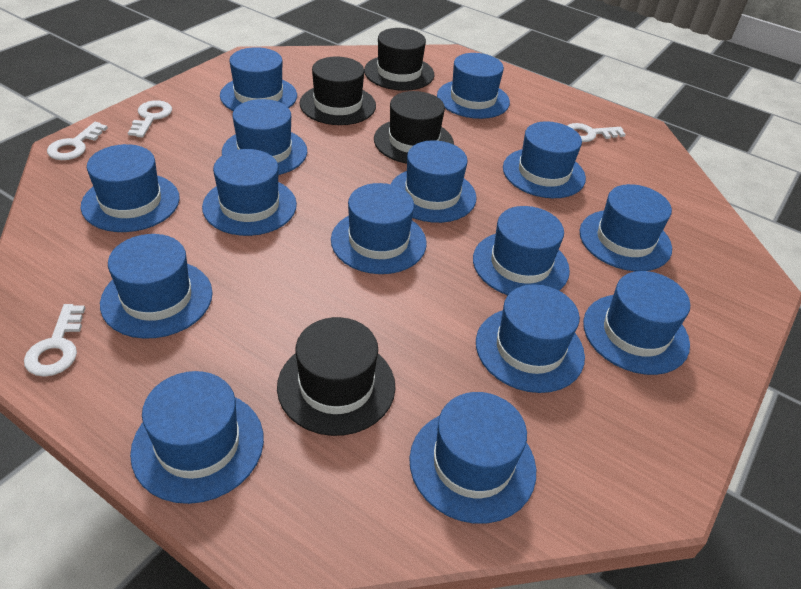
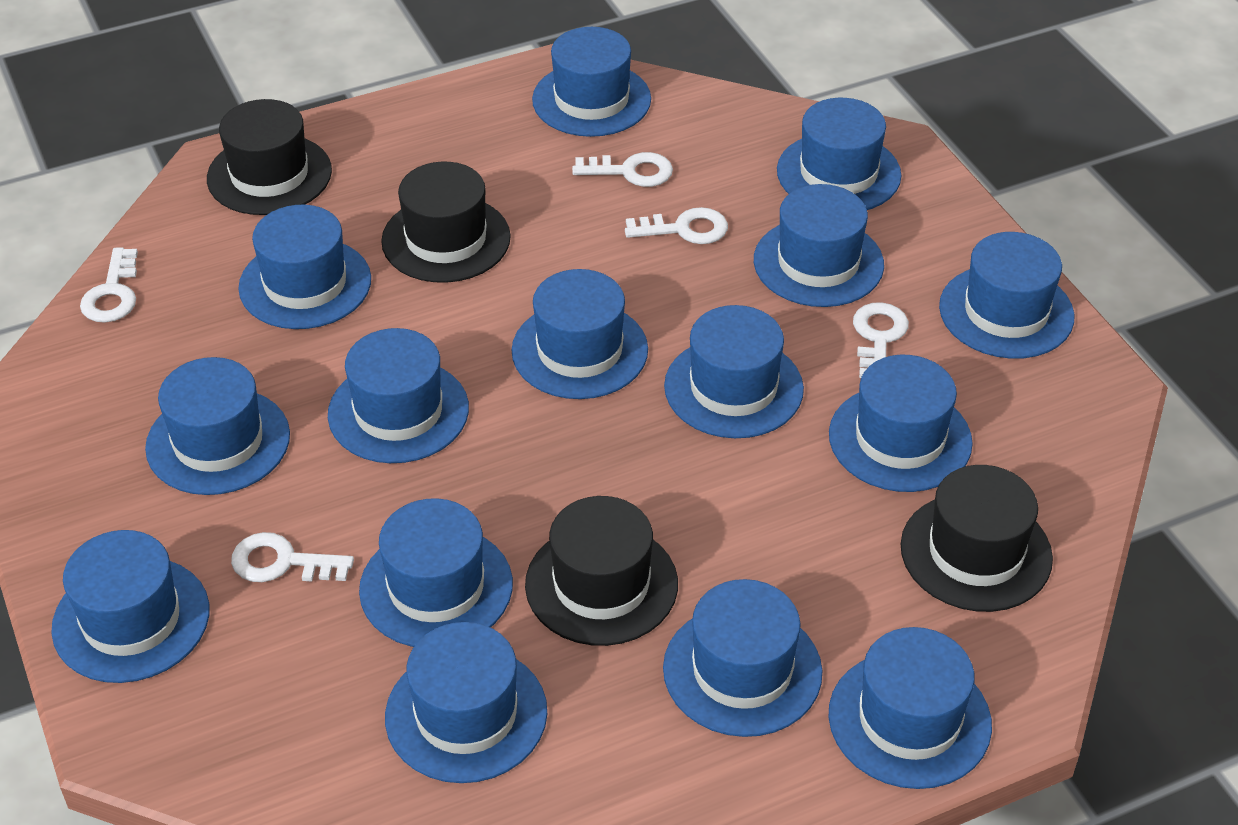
white key: [24,304,85,377] [47,122,108,160] [128,100,172,138] [567,123,626,142] = 4 -> [80,247,138,323] [231,532,354,582] [572,152,673,187] [625,207,728,244] [853,302,909,378] = 5

